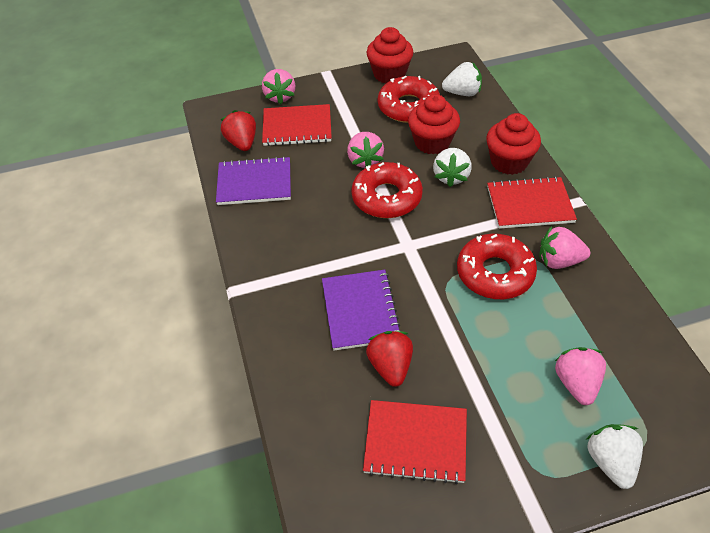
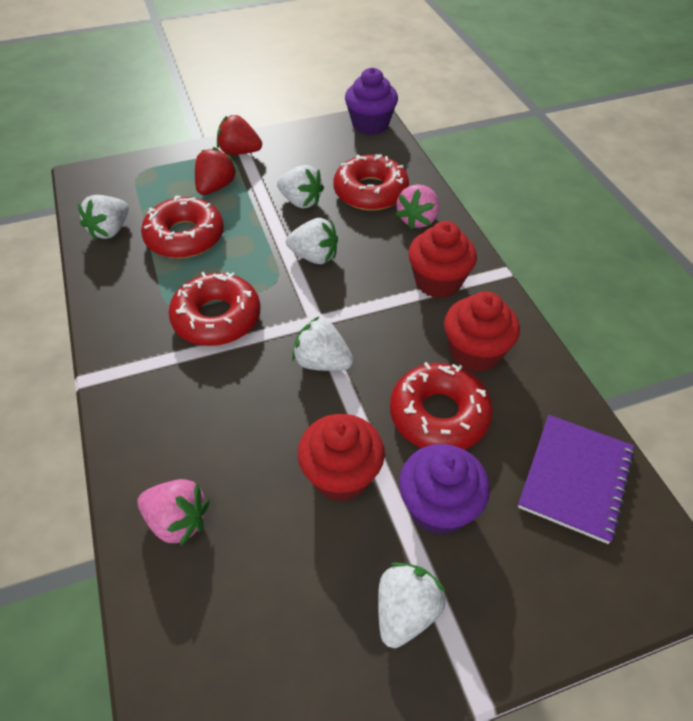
pink strawberry: [262,69,295,104] [347,132,384,168] [539,226,590,269] [555,347,606,405] = 4 -> [137,479,210,546] [395,184,439,229] = 2
purple cupcake: none = 0 -> [345,68,398,135] [399,444,490,535] = 2
purple notebook: [216,156,291,205] [322,270,401,351] = 2 -> [518,415,635,544] = 1
red donut: [351,162,423,218] [378,76,440,123] [457,234,537,299] = 3 -> [141,195,224,259] [168,272,261,346] [333,154,409,211] [390,362,493,449] = 4
red notebook: [262,104,332,146] [363,400,467,484] [487,176,577,229] = 3 -> none = 0
white strawberry: [433,148,472,187] [442,62,482,96] [587,424,643,489] = 3 -> [78,195,129,240] [277,165,324,208] [286,218,338,264] [292,317,353,371] [378,562,445,648] = 5

